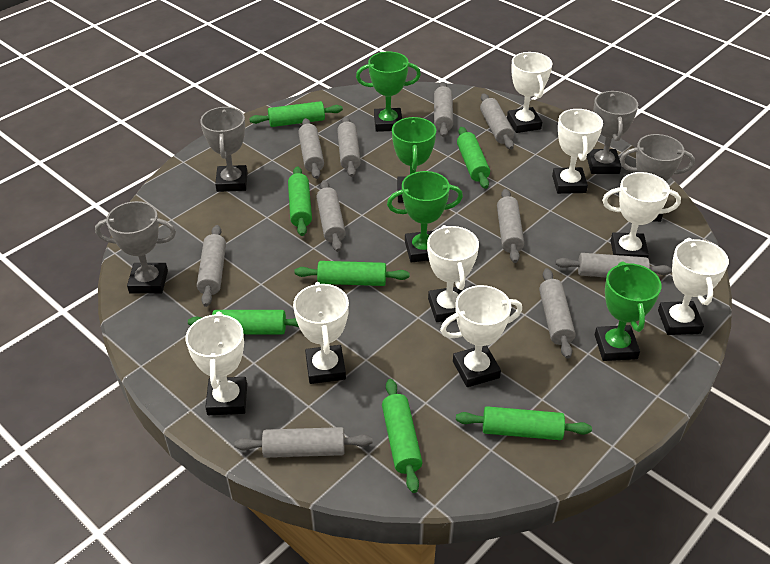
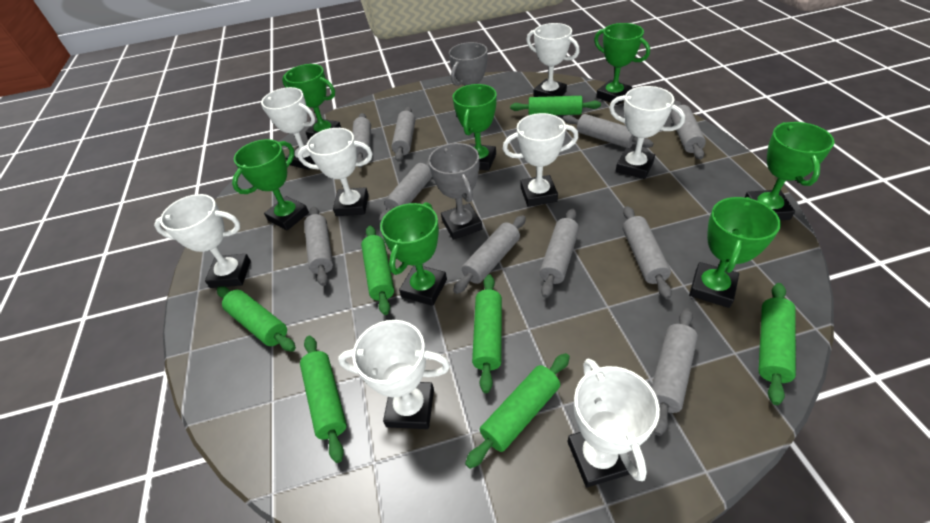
green trophy: [356,52,421,132] [387,171,463,262] [392,117,436,203] [595,261,662,361] = 4 -> [232,139,309,230] [282,64,341,139] [380,202,447,306] [453,84,497,171] [594,23,650,105] [689,197,781,308] [744,122,835,220] = 7
grey trophy: [95,201,176,294] [200,107,248,192] [587,91,638,174] [620,134,695,222] = 4 -> [428,143,482,240] [449,42,487,117] = 2

